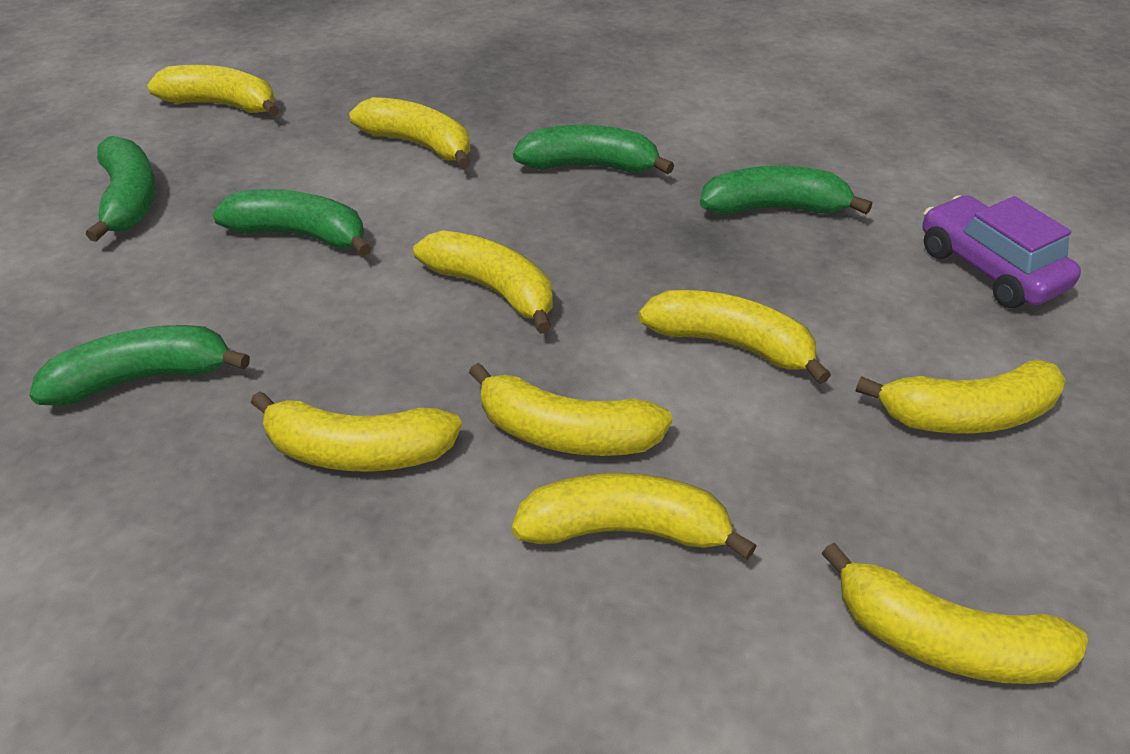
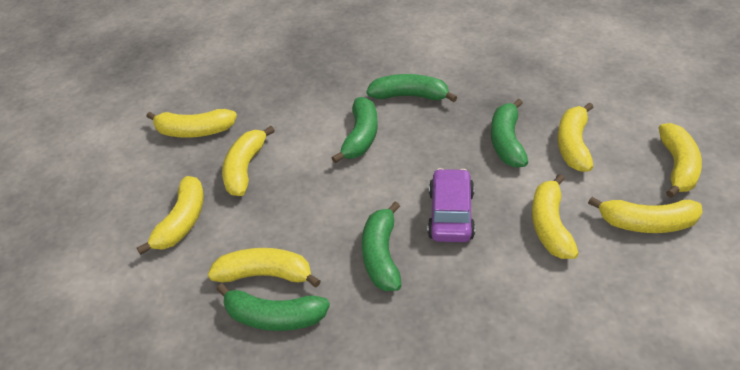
yellow banana: [147,65,279,116] [251,391,462,471] [349,97,471,169] [413,230,553,334] [469,363,672,456] [512,473,757,560] [639,290,831,384] [821,542,1088,684] [855,359,1066,433] = 9 -> [137,176,204,255] [146,109,237,138] [208,248,321,288] [222,126,275,196] [532,174,579,259] [557,102,594,172] [588,197,702,233] [658,123,702,198] = 8

